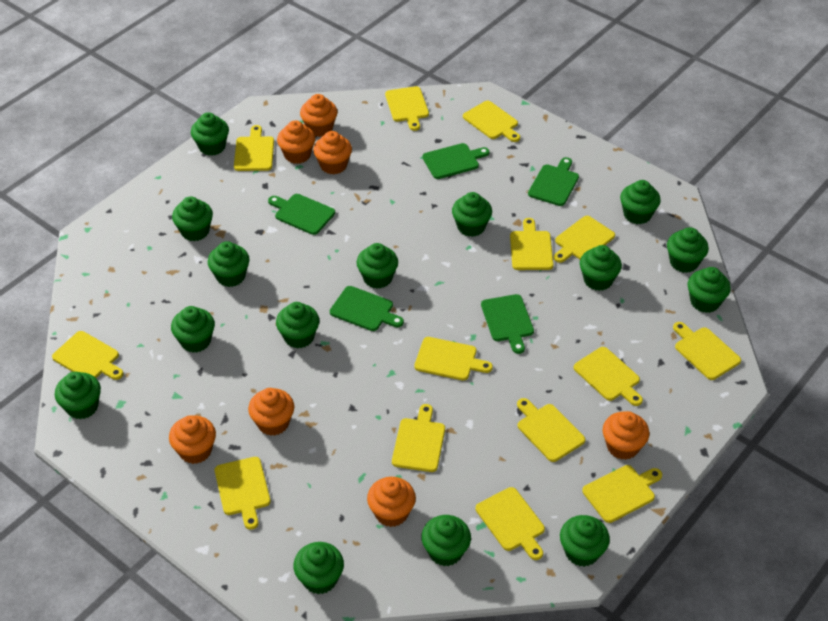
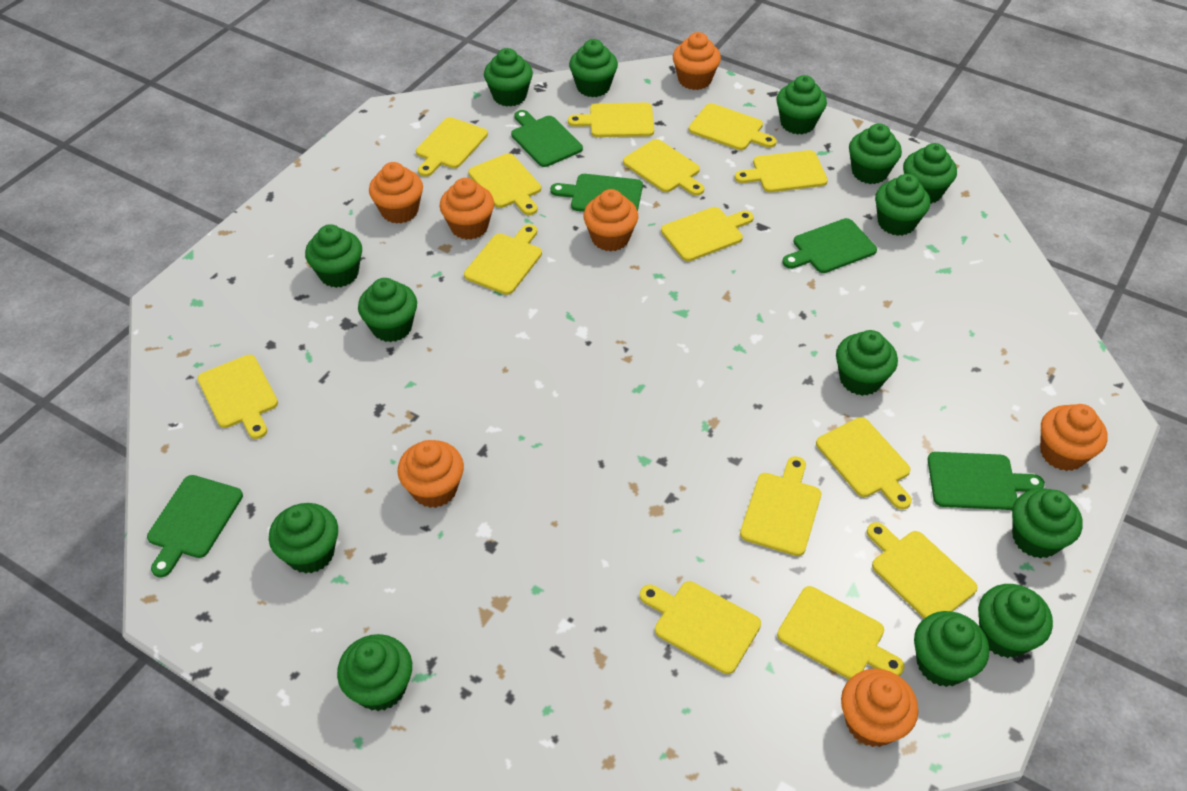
green cupcake: [55,372,101,419] [171,306,215,353] [172,197,213,241] [191,112,229,156] [208,241,250,287] [276,302,319,349] [293,542,344,594] [356,243,398,289] [421,515,471,566] [452,192,492,237] [560,515,610,567] [580,245,622,291] [620,180,661,224] [667,227,709,273] [688,267,731,313] = 15 -> [269,503,338,574] [305,224,362,288] [337,634,412,711] [358,278,417,342] [484,48,533,107] [569,39,618,97] [776,75,827,135] [836,330,898,396] [849,123,902,184] [875,174,930,236] [903,143,957,204] [914,611,989,687] [978,584,1053,658] [1012,488,1083,559] = 14

